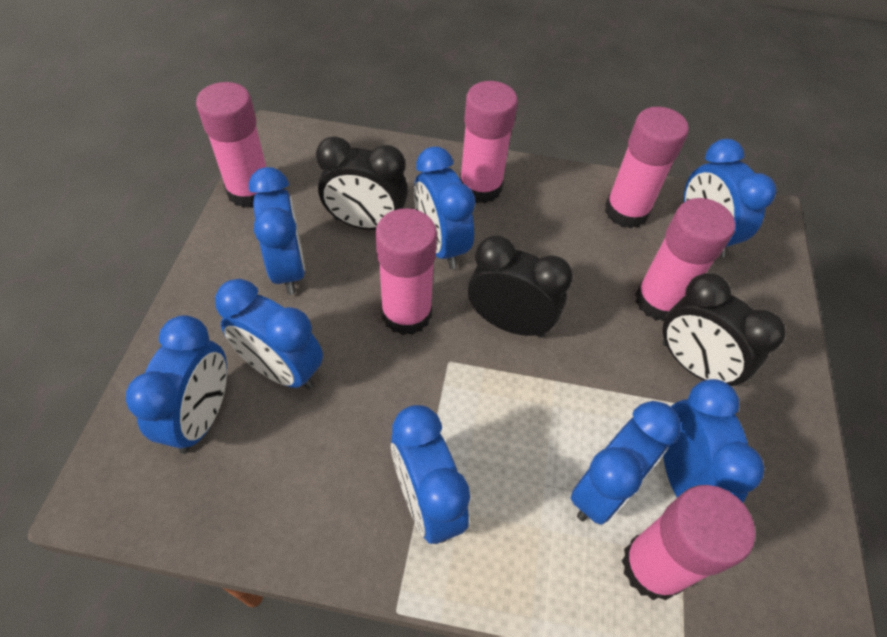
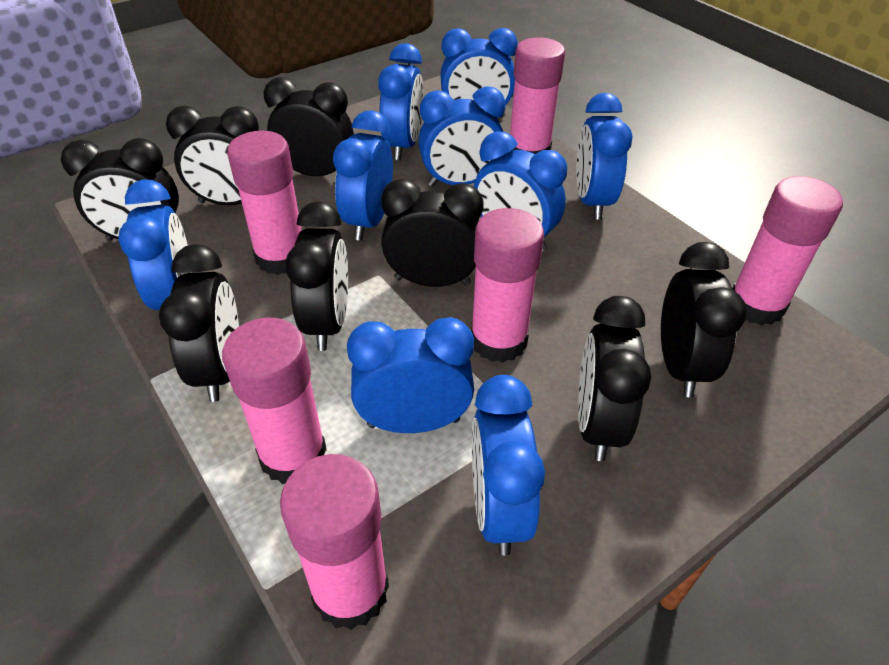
black clock: [316,136,408,230] [468,235,573,338] [663,273,786,386] = 3 -> [61,138,179,241] [159,244,239,402] [166,106,259,205] [263,77,354,176] [285,201,348,351] [381,179,484,287] [578,296,651,461] [661,242,747,398] = 8
blue clock: [126,315,227,454] [215,279,323,390] [249,167,305,295] [391,405,470,544] [414,146,475,269] [570,401,681,525] [663,379,764,503] [684,139,776,258] = 8 -> [118,179,188,310] [333,110,393,241] [347,317,474,433] [378,43,424,160] [418,86,506,187] [440,28,518,118] [472,375,545,556] [474,131,567,251] [576,93,633,220] = 9

